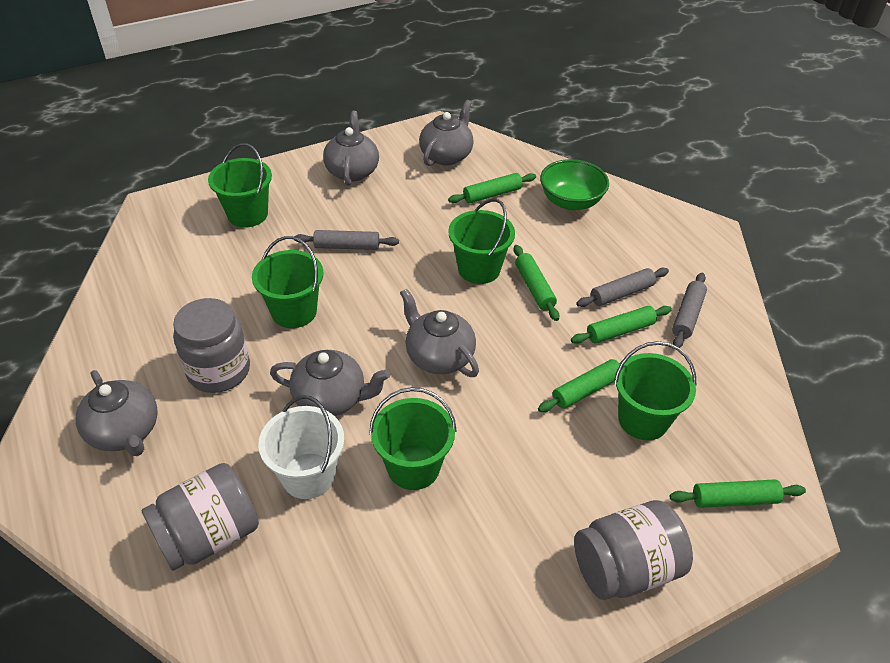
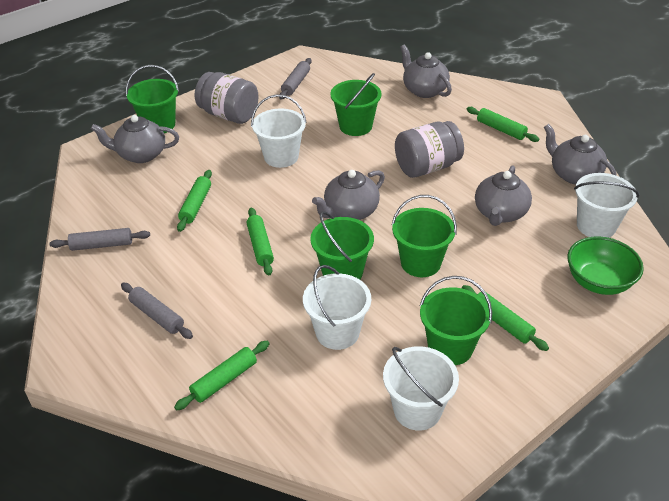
grey jar: [142,463,259,571] [173,298,250,393] [574,500,693,600] = 3 -> [195,72,258,124] [395,121,464,178] = 2
white bucket: [258,395,344,499] = 1 -> [251,94,307,168] [303,265,371,350] [383,346,459,431] [574,173,639,238] = 4

